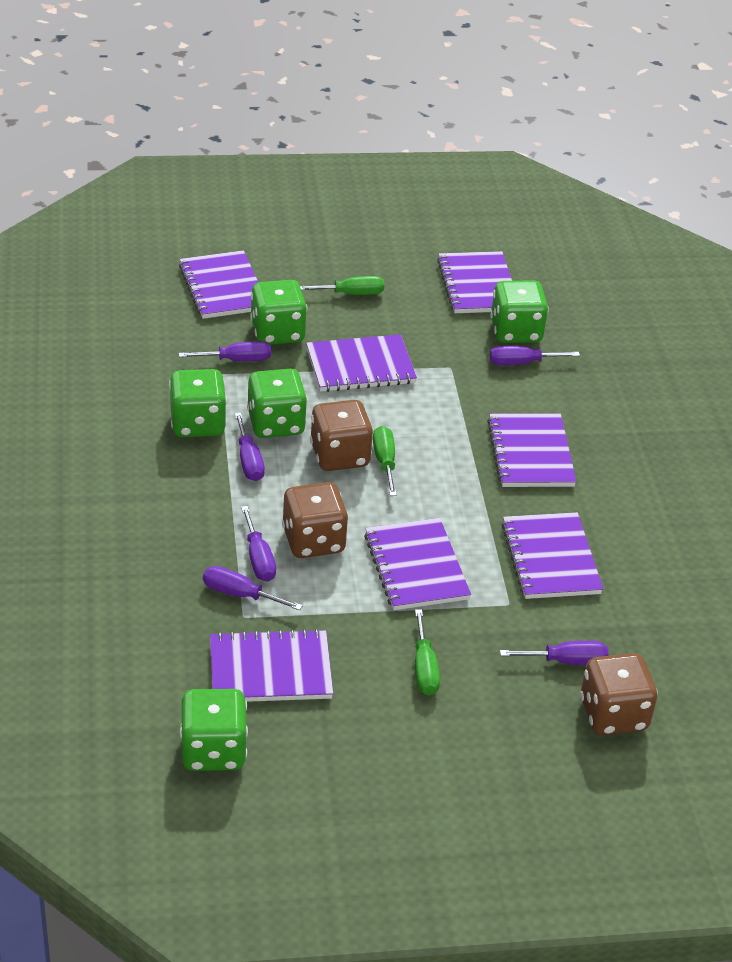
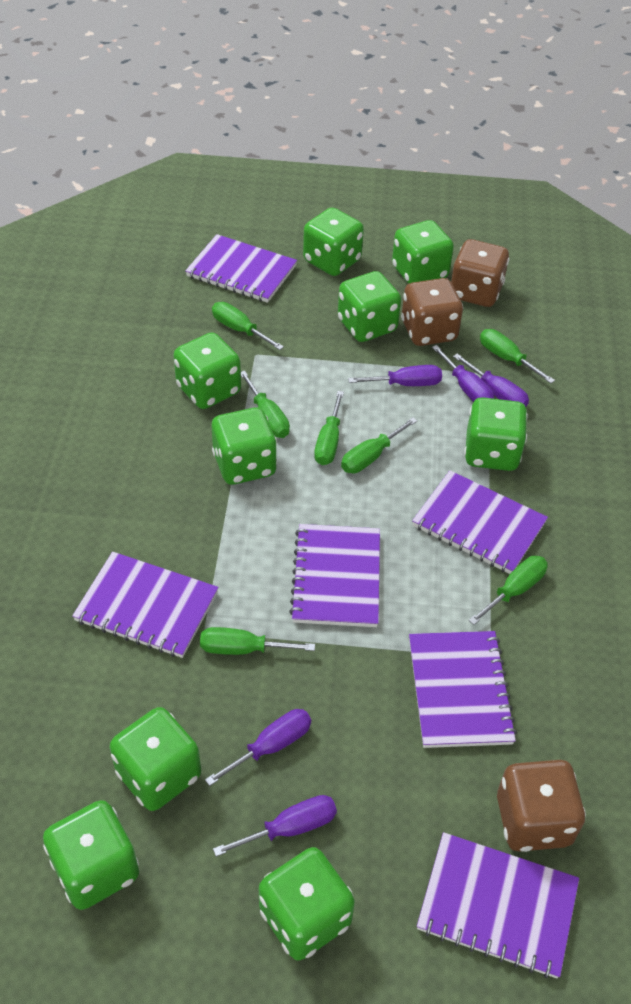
green dice: [169,369,227,437] [180,689,248,771] [247,369,307,438] [250,280,307,345] [490,281,549,343] = 5 -> [43,800,139,910] [110,707,201,811] [173,332,241,409] [212,407,277,485] [259,847,355,960] [303,208,364,276] [338,271,401,342] [392,220,454,284] [464,397,528,471] = 9
green screwdriver: [300,276,384,295] [373,426,397,496] [415,609,440,695] = 3 -> [200,627,315,655] [212,302,284,350] [241,370,290,438] [314,391,344,465] [341,417,417,473] [468,556,548,625] [480,329,555,383] = 7
purple notebook: [179,250,259,319] [210,629,333,702] [306,334,417,392] [364,518,471,610] [437,251,512,313] [487,414,577,487] [501,512,603,599] = 7 -> [72,552,219,658] [185,234,297,303] [289,524,380,627] [409,631,517,748] [412,471,548,574] [417,832,579,978] = 6
purple screwdriver: [179,341,271,361] [203,566,303,611] [235,413,265,481] [241,506,276,582] [490,346,580,365] [500,641,609,665] = 6 -> [205,709,311,786] [213,795,337,857] [348,365,442,386] [432,345,494,402] [453,353,529,407] = 5

